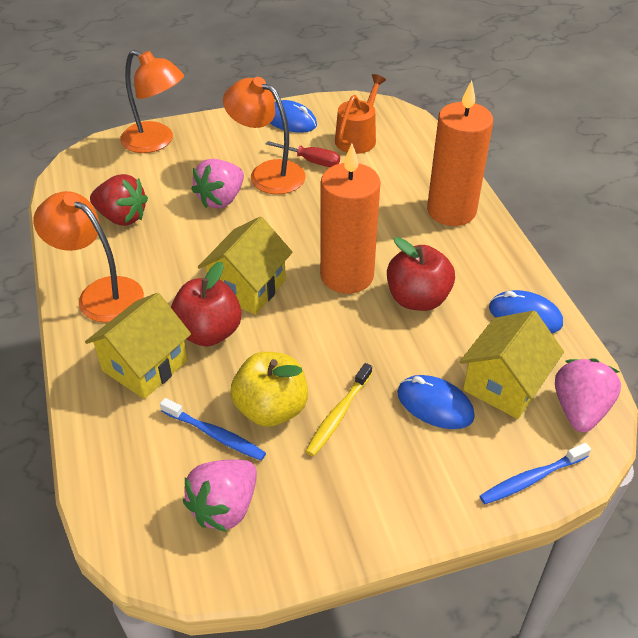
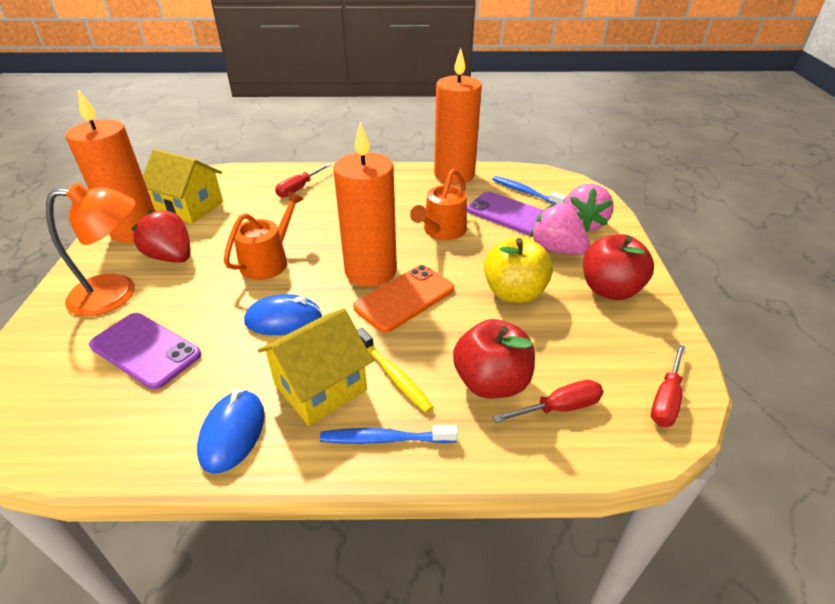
blue mouse: [270,100,317,133] [397,375,475,429] [489,290,563,333] = 3 -> [197,390,265,474] [244,294,322,335] = 2
orange candle: [320,144,381,294] [427,80,493,226] = 2 -> [66,90,155,243] [333,122,397,287] [434,48,482,184] = 3
orange lamp: [34,191,144,323] [120,50,184,153] [223,77,306,194] = 3 -> [46,183,135,316] = 1
orange phone: none = 0 -> [353,265,454,333] = 1
orange watering can: [335,74,386,154] = 1 -> [224,191,304,280] [410,169,467,240] = 2
pink strawberry: [183,459,257,532] [191,159,244,208] [555,358,621,432] = 3 -> [530,203,590,255] [565,184,614,232] = 2
purple phone: none = 0 -> [89,313,201,390] [467,191,544,236] = 2
red screwdriver: [266,141,340,167] = 1 -> [275,164,331,198] [493,380,604,423] [651,344,685,427] = 3
yellow house: [85,293,191,399] [198,216,292,315] [460,310,564,419] = 3 -> [143,149,223,223] [258,308,373,426] = 2

